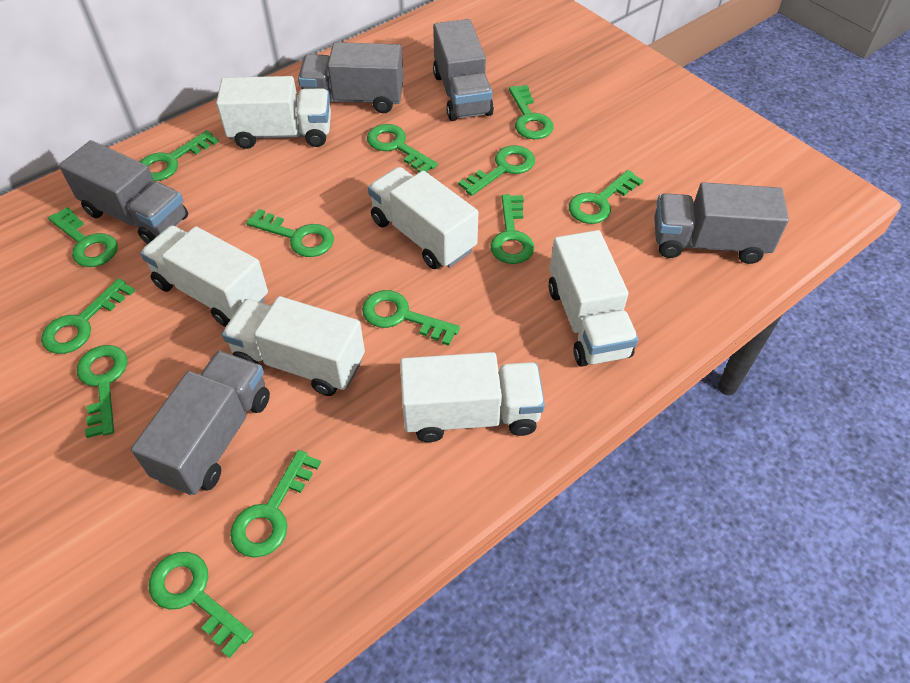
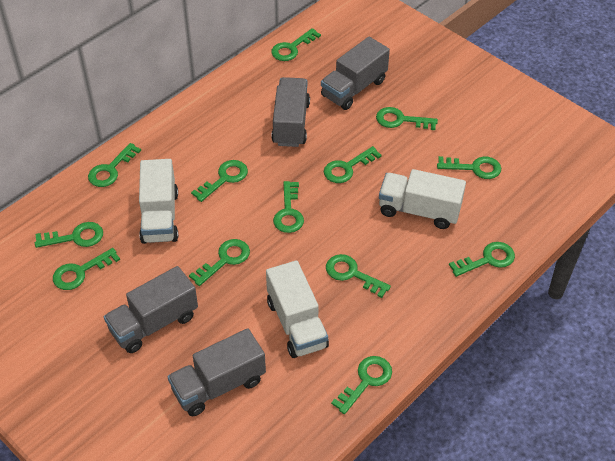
grey truck: [59,140,188,244] [131,351,270,495] [298,42,404,113] [433,19,494,121] [654,182,789,264] = 5 -> [104,266,198,353] [167,328,266,416] [271,77,310,147] [321,37,390,110] = 4
white truck: [140,225,268,327] [216,76,331,149] [222,296,365,396] [368,167,478,269] [400,352,545,442] [548,230,639,367] = 6 -> [139,159,178,244] [266,260,329,358] [379,169,466,229] = 3

